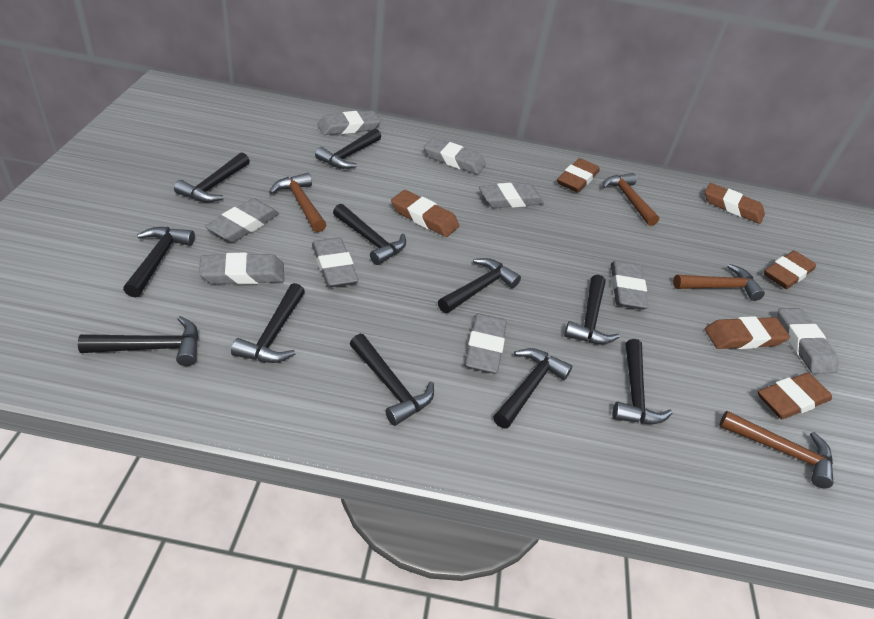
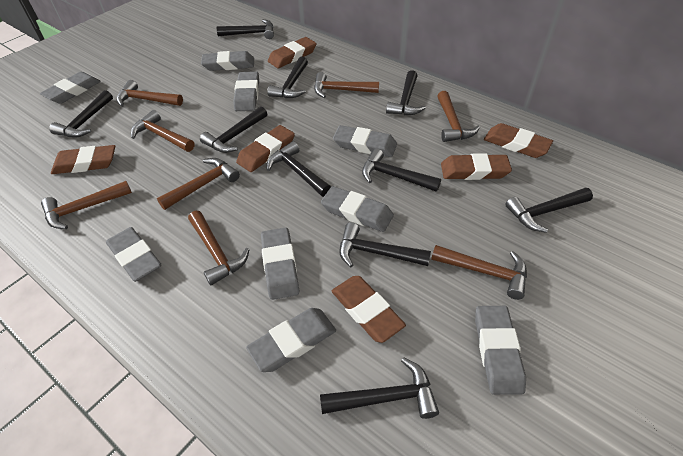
black hammer: [78,316,198,366] [123,227,195,297] [174,152,250,202] [231,283,305,363] [315,128,381,169] [333,204,406,265] [350,334,434,426] [438,258,521,313] [493,348,572,429] [564,275,620,344] [612,339,673,424] = 11 -> [49,90,113,137] [200,106,267,153] [217,19,274,39] [267,57,308,98] [267,141,331,197] [320,357,439,419] [339,222,431,268] [362,148,441,192] [386,70,426,115] [505,188,593,233] = 10
brown hammer: [269,173,326,232] [602,173,659,226] [673,264,765,301] [719,411,834,489] = 4 -> [41,181,132,229] [117,80,183,107] [131,110,194,152] [157,158,240,210] [188,211,250,286] [314,72,379,98] [431,245,527,300] [438,91,480,142] = 8

